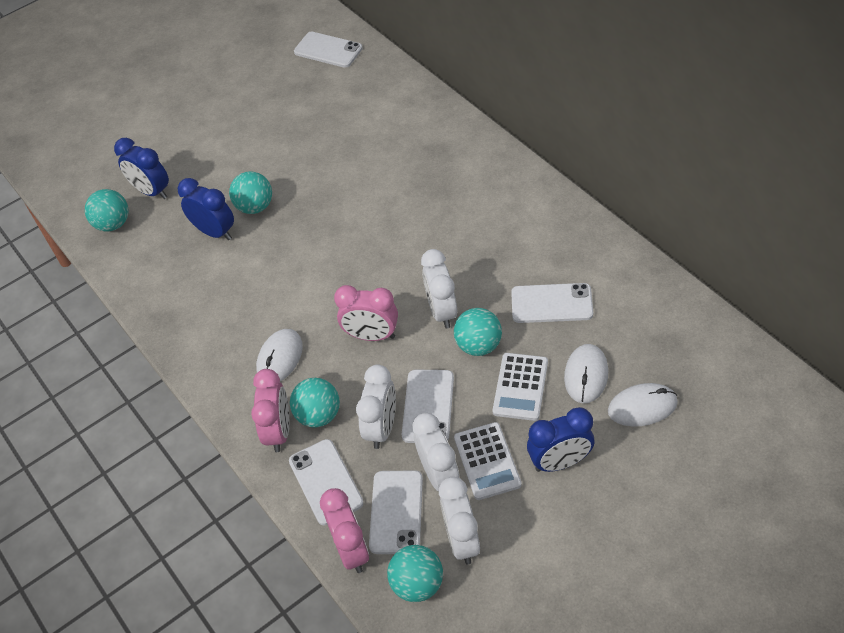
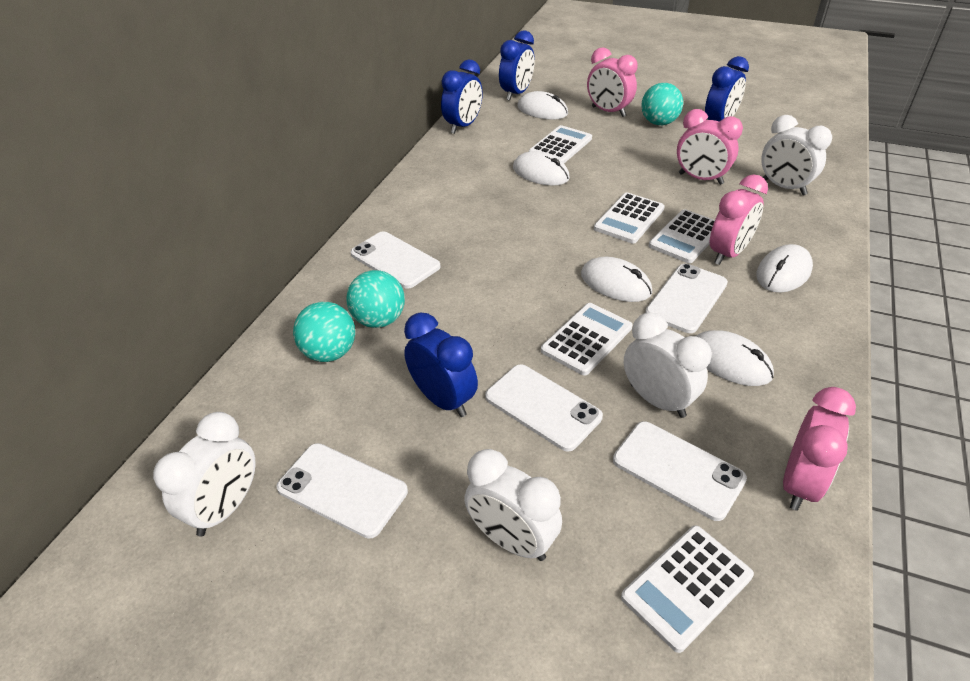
blue clock: [114,138,169,199] [178,178,234,240] [527,407,595,472] = 3 -> [404,312,478,417] [441,60,483,134] [499,30,535,101] [705,56,749,122] = 4
pink clock: [251,369,289,452] [320,488,369,573] [334,285,398,341] = 3 -> [587,47,638,117] [677,109,743,185] [709,174,768,265] [783,387,856,511] = 4
turquoise ball: [85,189,129,232] [229,171,272,214] [290,378,340,428] [387,545,443,602] [454,308,502,356] = 5 -> [293,302,355,362] [346,270,405,328] [641,83,683,125] = 3
white calculator: [454,422,522,500] [493,353,548,421] = 2 -> [529,125,592,163] [541,303,632,376] [594,192,665,244] [621,525,754,653] [649,209,715,263] = 5
white mouse: [256,329,303,381] [564,344,608,403] [608,383,678,427] = 3 -> [513,151,570,186] [517,91,568,120] [581,257,652,302] [696,330,774,386] [756,244,813,293] = 5

